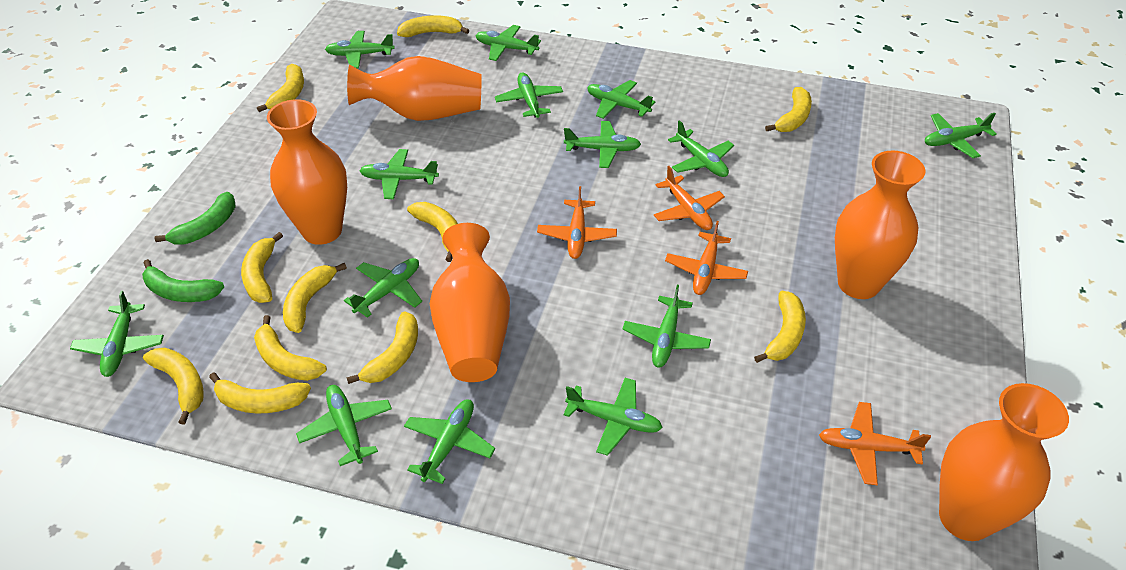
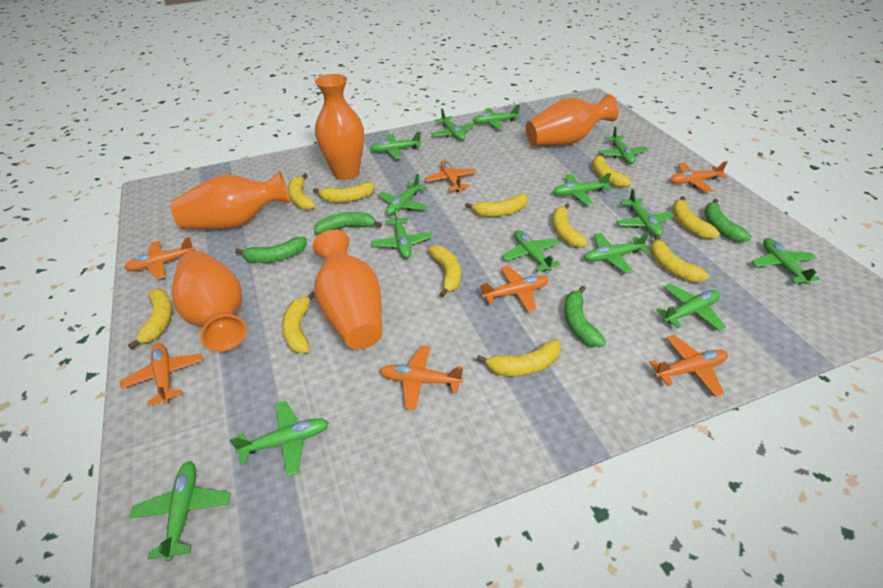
green banana: [142,259,224,302] [154,192,236,245] = 2 -> [235,237,307,263] [314,212,382,234] [564,286,606,347] [704,199,751,242] = 4
orange plane: [537,186,617,259] [654,166,725,230] [665,221,748,295] [819,402,931,485] = 4 -> [120,343,203,406] [124,237,195,280] [380,345,463,410] [425,160,477,192] [480,266,549,312] [649,335,728,397] [670,161,728,192] = 7

